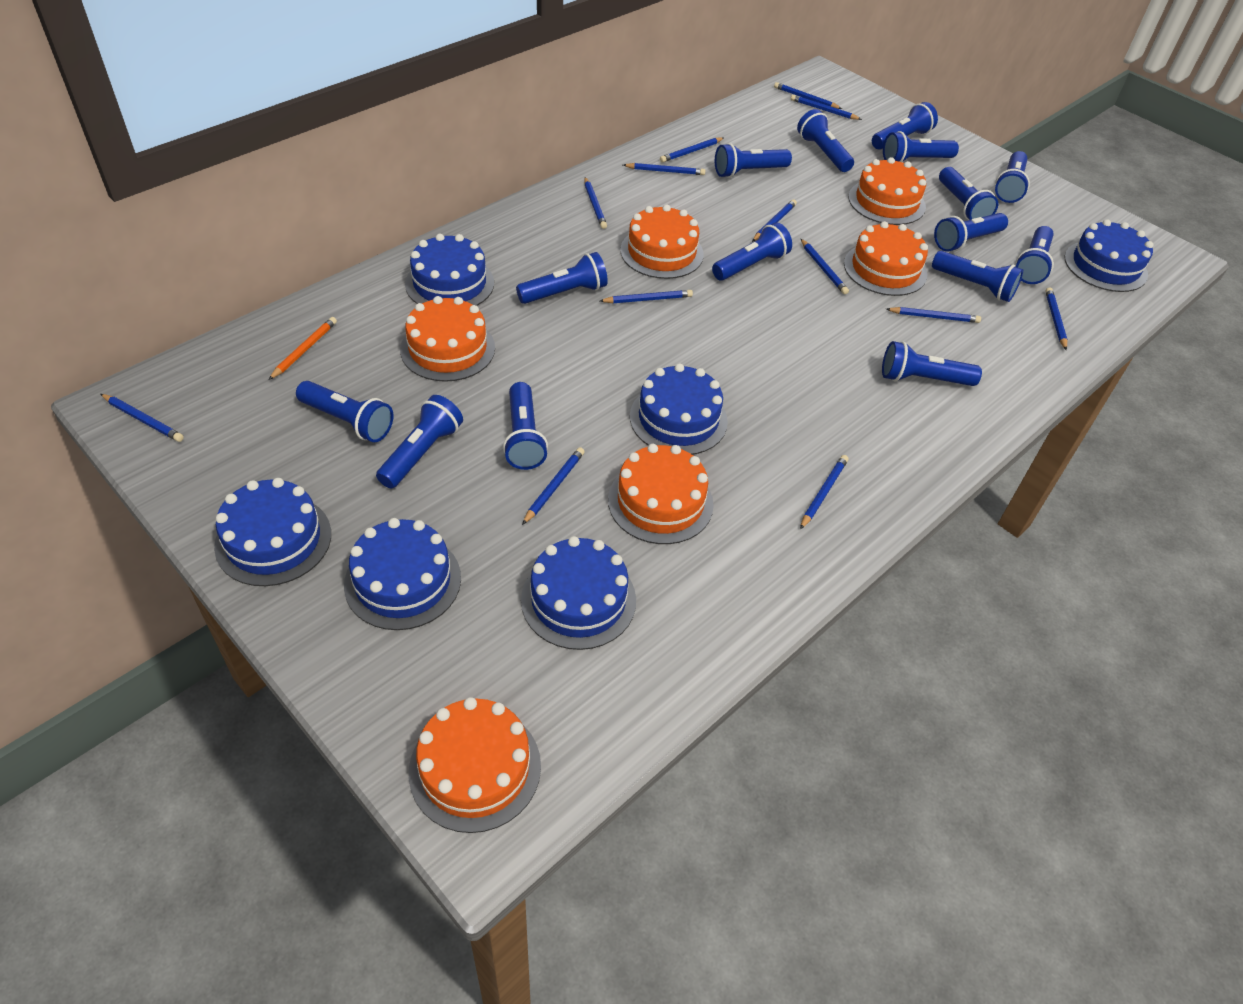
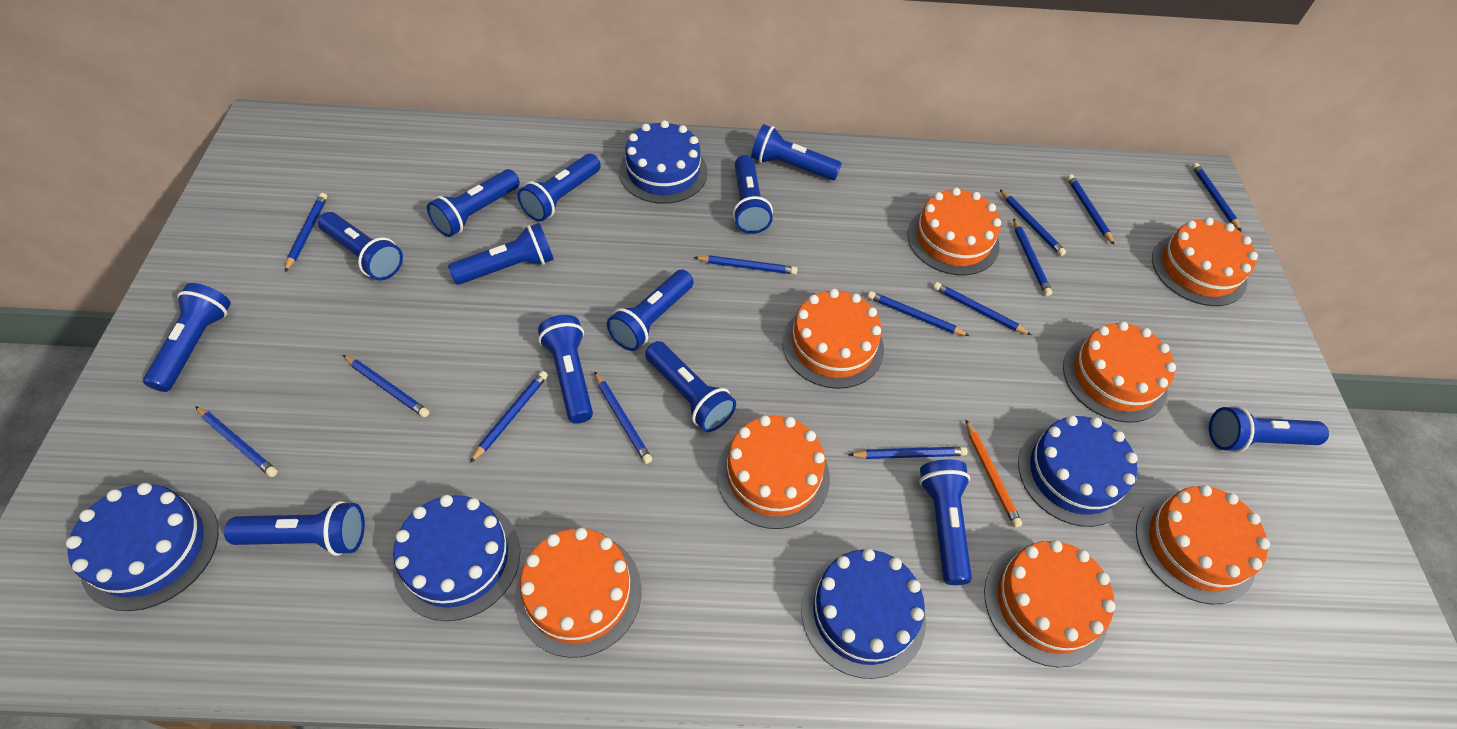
blue cake: [214,478,331,586] [344,518,461,630] [405,234,494,306] [521,536,636,650] [630,363,728,455] [1064,219,1154,292] = 6 -> [66,483,219,611] [393,495,520,621] [619,120,708,204] [801,549,926,679] [1018,415,1138,527] = 5
blue flashlight: [296,381,393,442] [376,395,463,489] [503,382,548,470] [516,252,608,304] [712,223,792,281] [715,143,792,178] [797,109,854,172] [872,102,938,150] [882,341,982,386] [883,131,959,162] [932,251,1023,302] [934,213,1008,252] [939,167,998,220] [995,151,1030,203] [1015,226,1054,284] = 15 -> [143,283,231,392] [224,501,365,556] [318,212,403,280] [427,169,520,237] [448,223,554,285] [518,154,601,222] [538,315,593,424] [607,270,694,351] [645,341,736,432] [733,155,773,234] [751,124,842,180] [919,459,972,585] [1209,406,1329,453] = 13
orange cake: [400,296,495,382] [409,697,541,833] [608,444,714,544] [620,204,704,279] [844,221,928,296] [849,157,926,225] = 6 -> [515,528,642,658] [717,415,830,529] [782,289,884,389] [907,188,1001,275] [984,540,1115,668] [1063,321,1176,423] [1136,485,1270,604] [1152,217,1258,306] = 8

